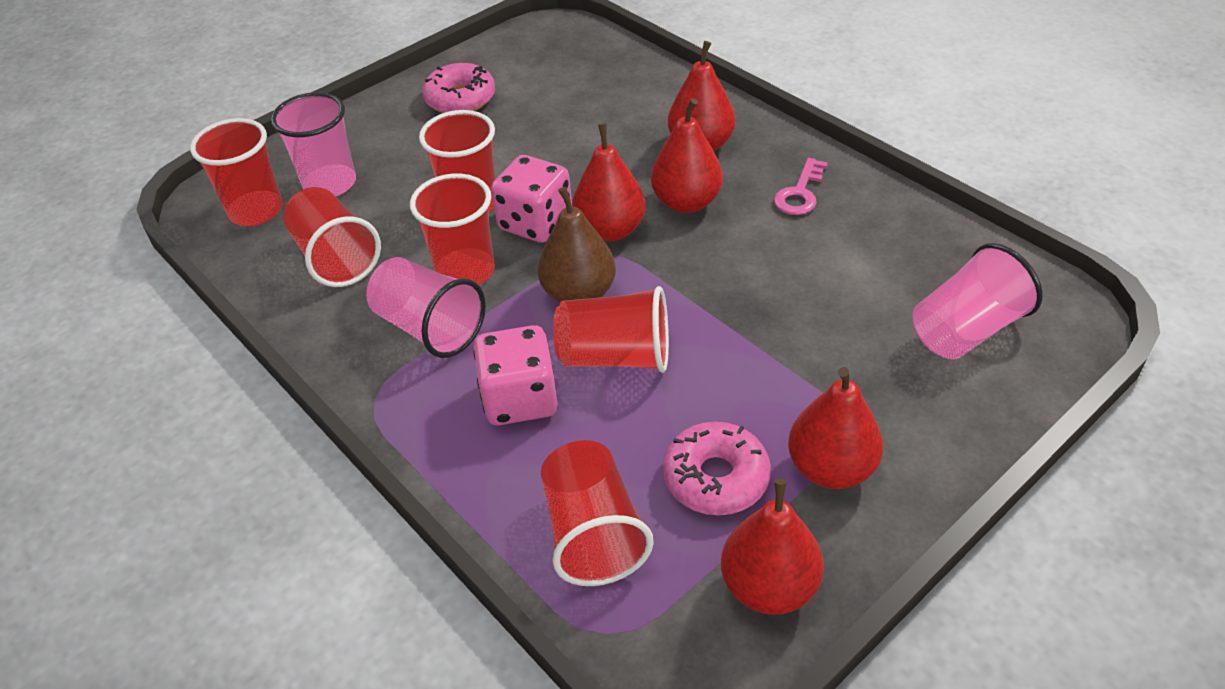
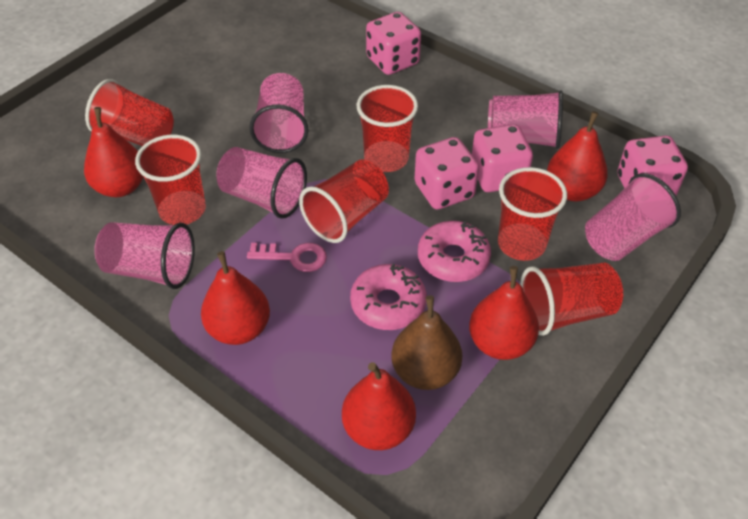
pink cup: [271,92,356,196] [366,257,486,358] [913,243,1043,360] = 3 -> [94,222,195,289] [216,147,307,219] [249,73,308,153] [488,90,563,149] [585,173,681,261] = 5
pink dice: [473,325,557,425] [491,155,572,243] = 2 -> [366,12,421,75] [414,137,479,210] [472,124,533,192] [618,136,688,195] = 4

